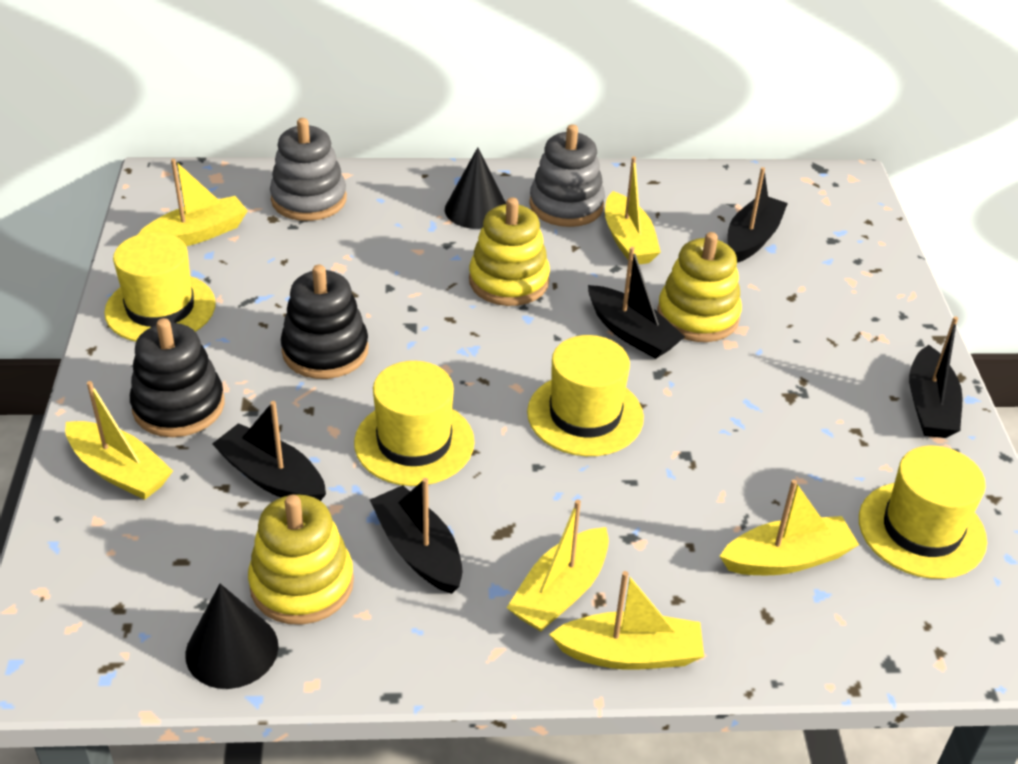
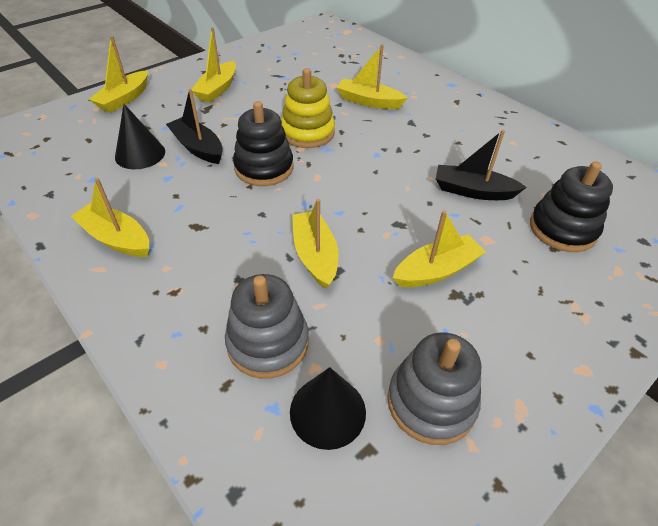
black boat: [212,401,326,501] [370,478,463,594] [588,247,685,359] [727,167,788,263] [909,316,963,438] = 5 -> [166,89,223,164] [436,130,527,200] = 2
yellow hat: [104,232,216,342] [354,361,474,486] [527,335,644,456] [859,446,987,579] = 4 -> none = 0
yellow stacking toy: [248,494,354,625] [469,197,550,306] [657,232,742,342] = 3 -> [281,68,335,148] = 1

